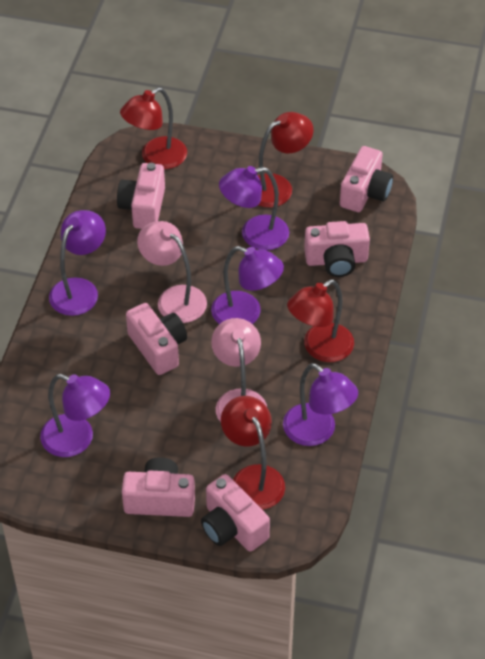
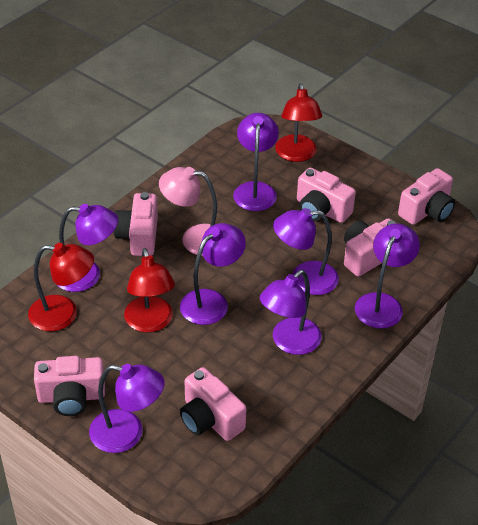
pink lamp: [137,221,207,323] [211,318,267,422] = 2 -> [159,167,217,256] = 1
purple lamp: [40,374,110,457] [49,210,106,316] [211,246,284,324] [219,166,289,250] [283,363,358,446] = 5 -> [57,204,118,292] [89,364,164,453] [180,223,246,325] [233,113,279,211] [260,270,322,355] [273,208,339,295] [355,223,420,328] = 7
red lamp: [120,87,187,169] [221,396,285,510] [257,112,314,208] [287,279,354,362] = 4 -> [28,243,94,331] [124,248,175,333] [275,83,322,162] = 3

